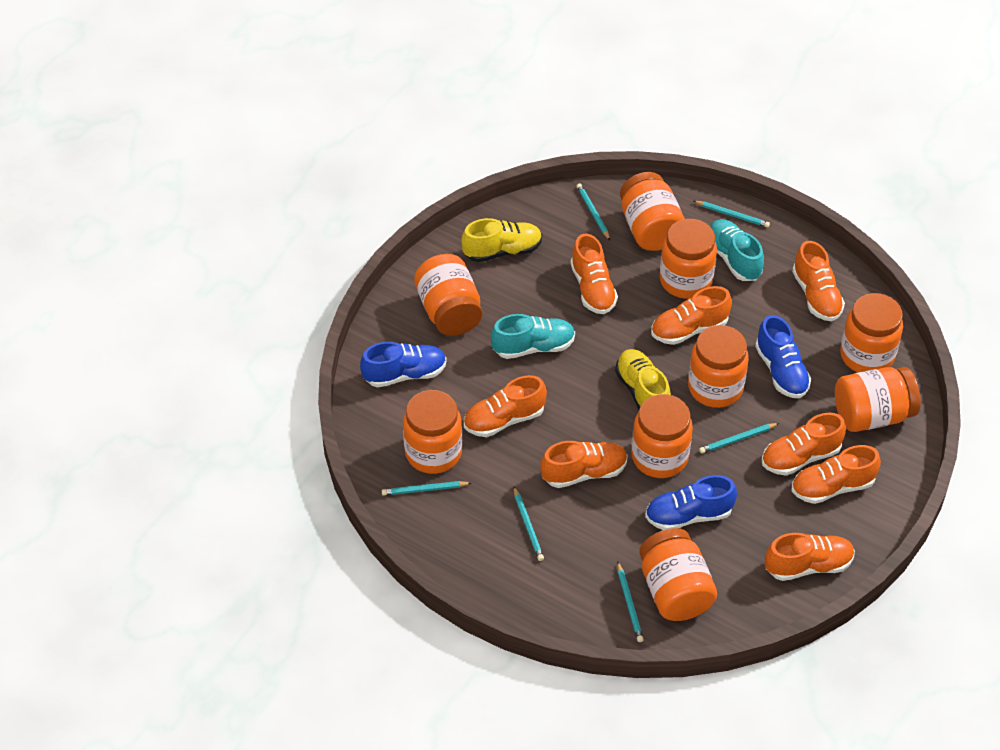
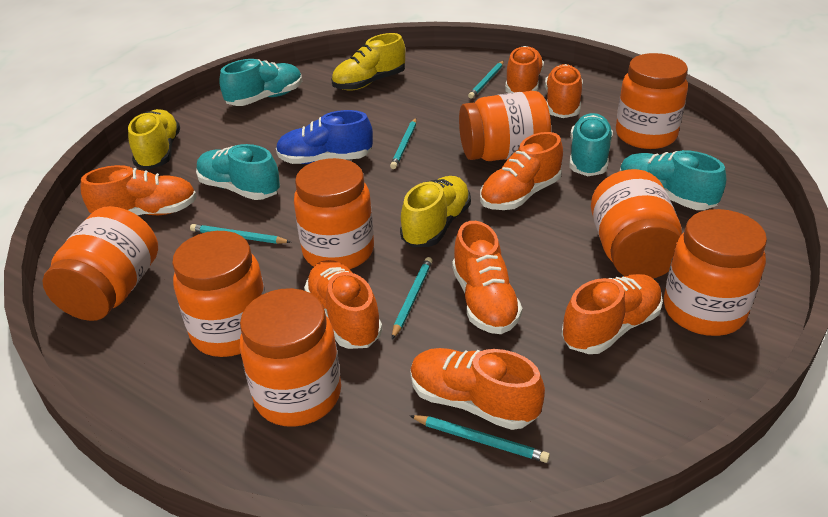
blue shoe: [360,342,447,388] [645,475,737,530] [755,315,811,398] = 3 -> [276,110,373,164] = 1
orange jar: [403,390,462,474] [414,254,482,336] [620,172,685,251] [631,394,693,478] [639,528,717,621] [660,219,717,299] [688,325,749,408] [835,367,921,432] [840,293,903,372] = 9 -> [43,206,158,321] [172,231,266,357] [240,288,341,427] [294,158,374,269] [459,91,551,161] [591,169,682,279] [616,53,688,149] [664,209,767,336] = 8
turquoise pencil: [382,481,471,496] [514,487,544,561] [576,183,610,240] [617,562,644,642] [694,201,770,228] [699,423,779,453] = 6 -> [190,224,291,244] [390,118,416,169] [392,257,433,339] [409,415,550,463] [468,61,504,99] = 5
turquoise shoe: [491,314,575,359] [710,219,764,281] = 2 -> [196,144,280,200] [219,59,302,106] [570,113,613,176] [620,150,726,210] = 4
yellow shoe: [461,218,542,262] [615,349,671,410] = 2 -> [128,109,180,169] [331,33,405,91] [400,176,471,247] = 3

